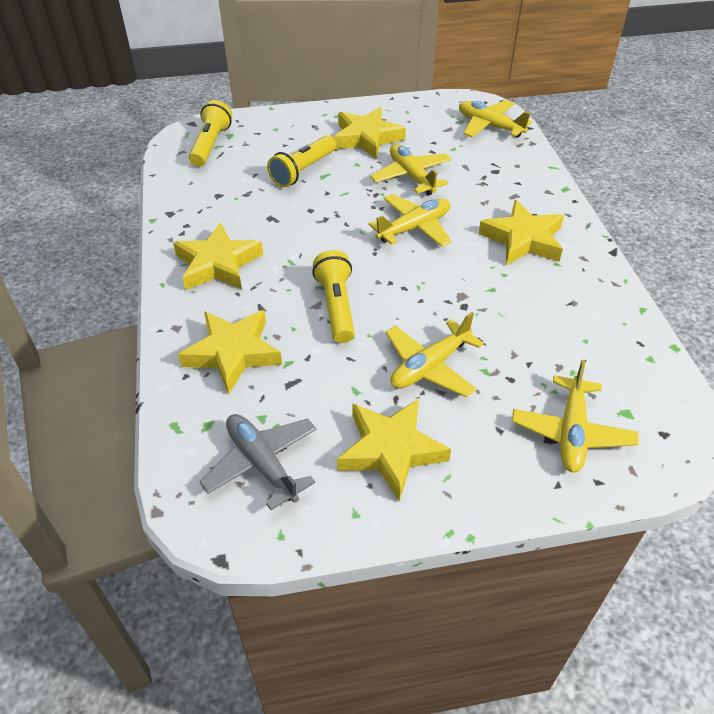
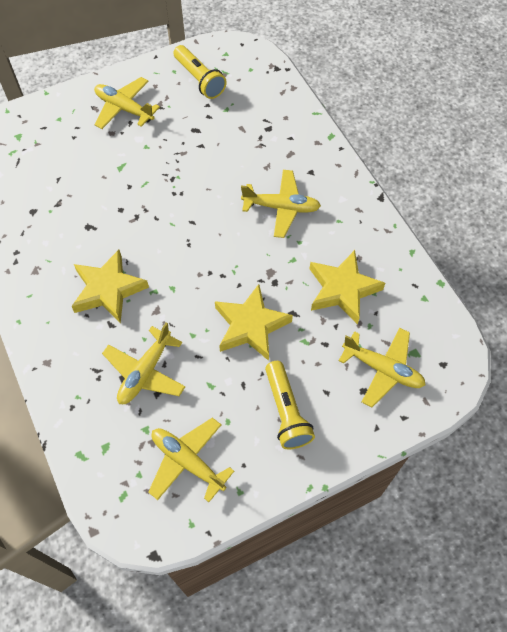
grey plane: [199,414,317,510] = 1 -> none = 0
yellow flashlight: [189,100,232,167] [267,135,336,187] [312,250,355,343] = 3 -> [173,45,227,99] [265,361,315,449] = 2
yellow star: [173,223,263,290] [178,310,282,394] [333,107,406,159] [337,399,451,502] [479,200,564,265] = 5 -> [71,250,149,324] [215,284,293,361] [310,250,385,324] = 3

